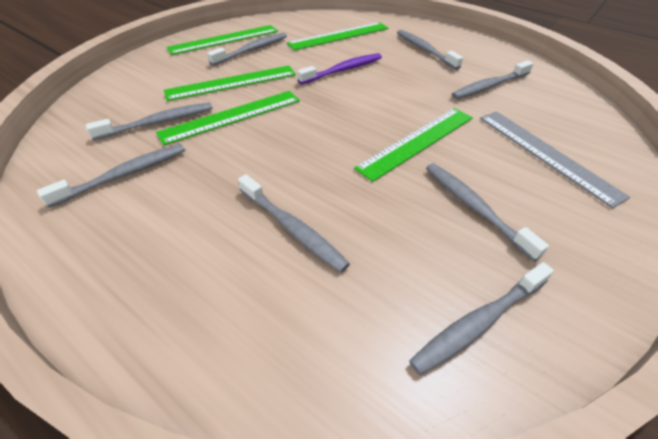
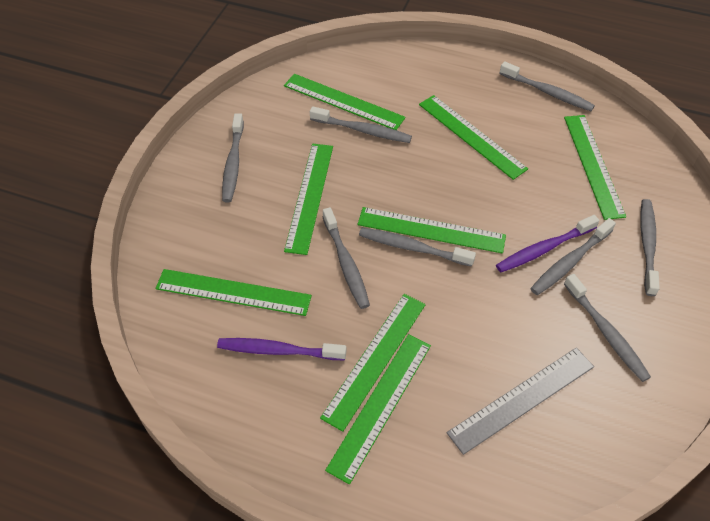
green ruler: [156,91,300,145] [164,66,296,101] [167,25,278,55] [287,22,388,50] [354,108,473,182] = 5 -> [155,269,312,316] [284,74,406,130] [284,144,333,255] [320,294,425,432] [325,334,431,485] [357,207,506,254] [419,95,528,180] [564,115,626,220] = 8
purple toothbrush: [297,53,382,84] = 1 -> [217,338,346,360] [496,215,599,272] = 2

